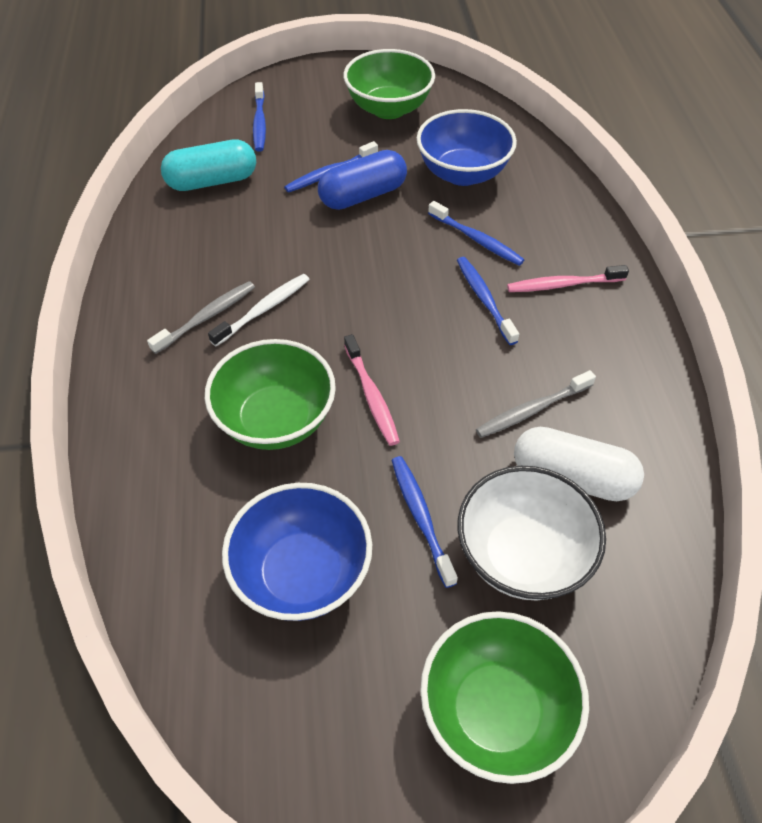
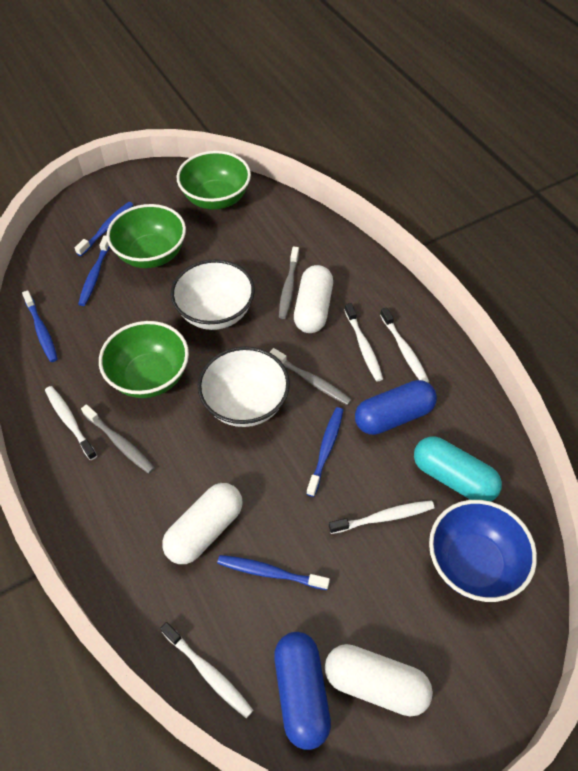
blue bowl: [222,483,372,621] [417,109,517,186] = 2 -> [429,500,537,602] = 1
blue capsule: [318,150,407,210] = 1 -> [274,632,331,750] [355,380,437,435] = 2
grey toothbrush: [147,281,255,354] [476,370,596,438] = 2 -> [81,404,155,474] [270,348,352,405] [279,246,299,319] = 3
pink toothbrush: [344,334,400,446] [507,265,629,292] = 2 -> none = 0
white bowl: [458,466,606,600] = 1 -> [171,259,255,330] [198,347,290,427] = 2
white capsule: [514,427,644,501] = 1 -> [162,483,243,564] [294,265,333,333] [325,644,433,716] = 3
white toothbrush: [208,274,310,346] = 1 -> [45,386,97,460] [160,622,253,719] [329,500,435,534] [345,303,383,382] [380,307,429,383] = 5

